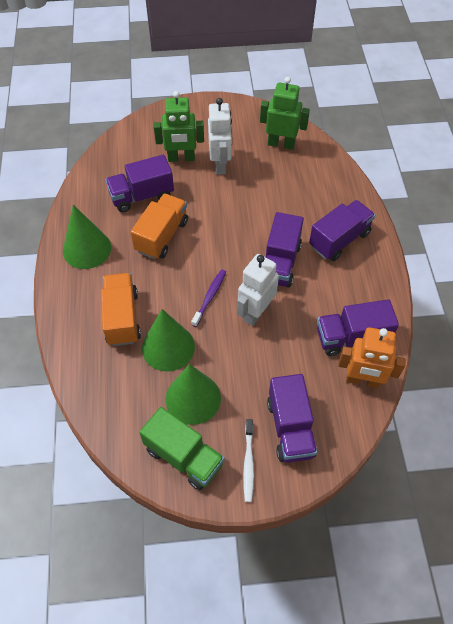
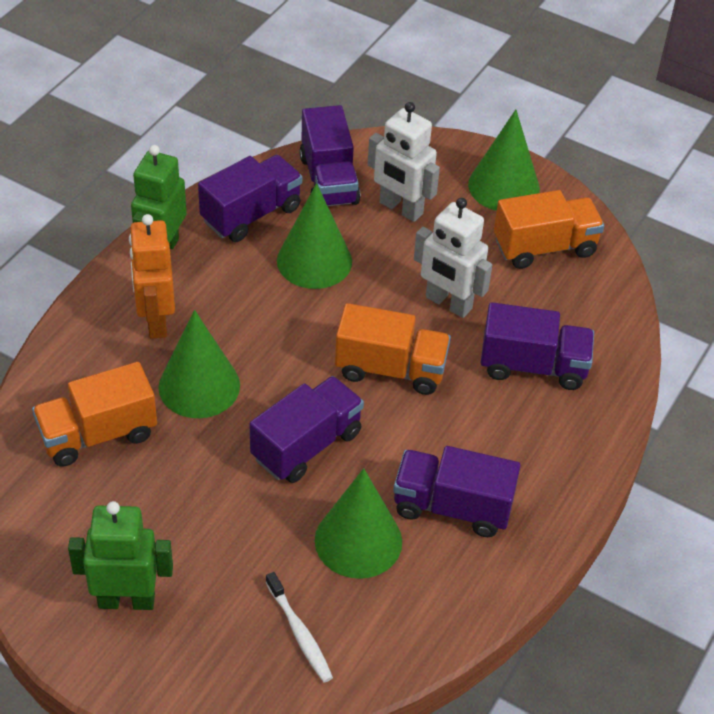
green cone: [63,205,111,269] [142,309,195,371] [165,364,221,425] = 3 -> [158,310,240,418] [277,183,352,289] [315,468,402,579] [468,110,540,211] = 4
green truck: [139,407,224,490] = 1 -> none = 0
orange truck: [101,273,141,346] [130,193,188,259] = 2 -> [32,362,157,467] [335,303,451,395] [494,190,604,269] = 3
purple toothbrush: [191,269,226,327] = 1 -> none = 0

